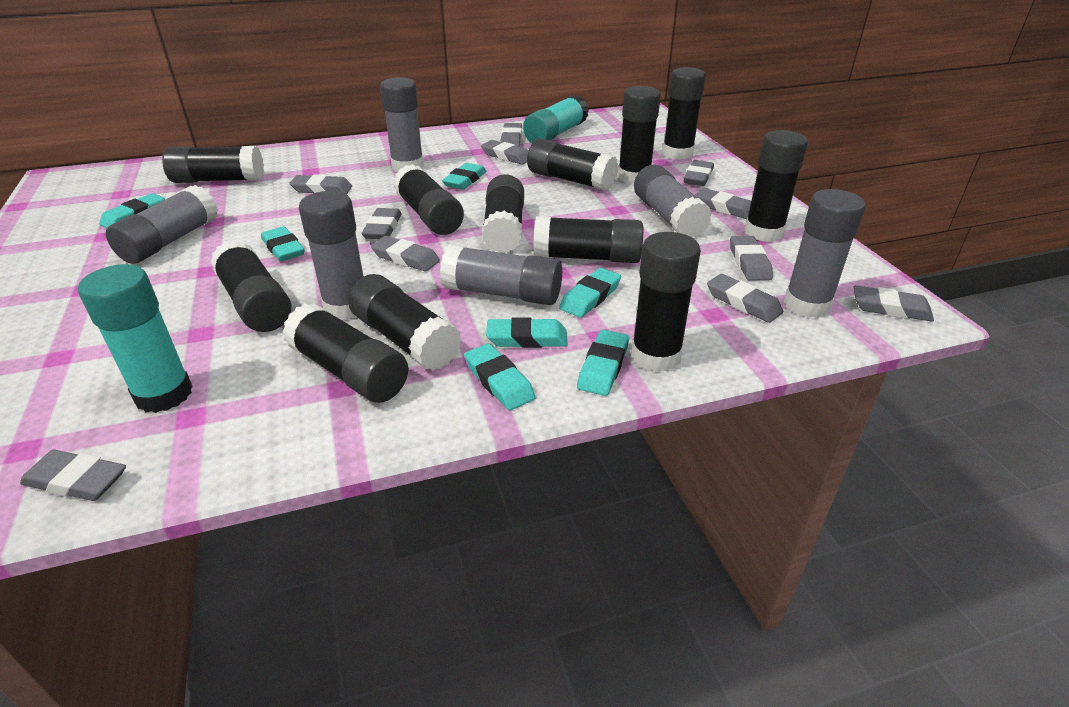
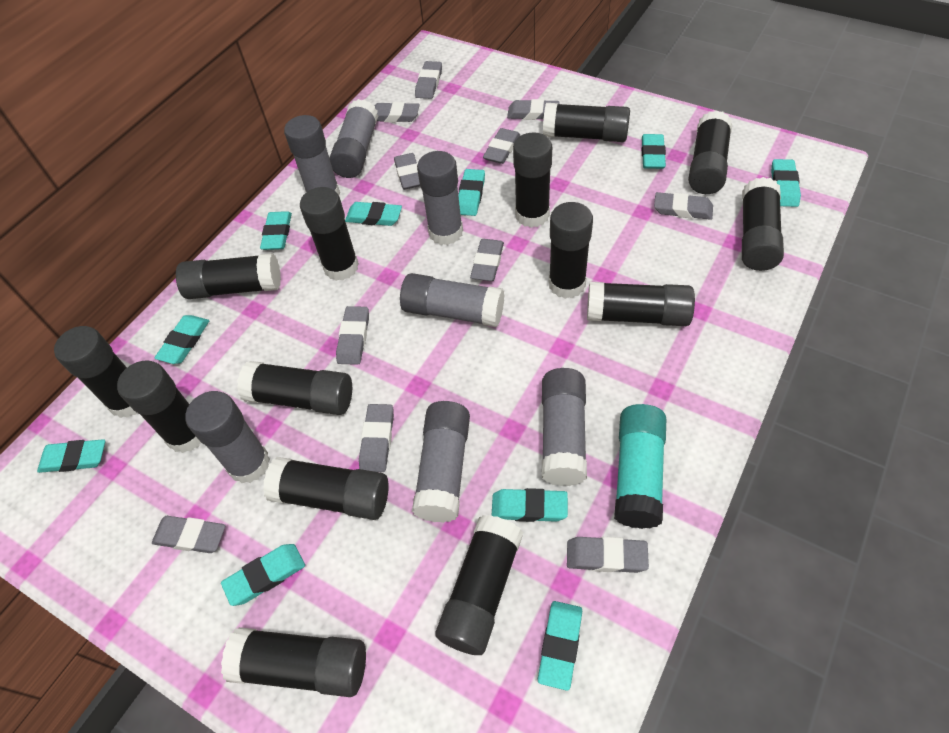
black glue stick: [162,146,264,183] [210,240,291,332] [282,303,408,403] [348,274,461,371] [393,164,464,235] [482,174,524,253] [527,138,618,191] [533,216,643,263] [618,86,661,184] [631,232,701,372] [662,67,706,160] [744,130,808,242] = 12 -> [54,326,137,418] [117,360,201,453] [176,253,281,299] [221,627,366,697] [237,361,352,415] [263,457,389,520] [300,187,359,281] [436,515,523,655] [513,133,552,228] [543,103,630,142] [549,202,593,299] [587,282,695,326] [688,110,732,194] [742,177,784,271] = 14
grey glue stick: [106,185,218,264] [299,191,364,320] [380,77,424,172] [440,245,562,305] [634,165,712,237] [784,189,865,318] = 6 -> [186,391,270,483] [284,115,340,195] [329,99,378,178] [400,273,504,327] [412,401,470,523] [417,151,463,245] [542,368,587,486] = 7
turquoise eraser: [99,193,165,228] [261,226,305,261] [442,163,486,189] [464,343,535,411] [486,317,568,348] [559,268,621,318] [577,329,629,396] = 7 -> [37,439,105,473] [154,315,210,364] [221,544,305,606] [260,211,292,250] [345,202,402,226] [458,169,485,216] [491,488,568,522] [538,601,582,691] [642,134,666,169] [771,159,801,207] = 10
turquoise glue stick: [78,264,193,413] [523,95,589,143] = 2 -> [614,404,666,529] = 1

